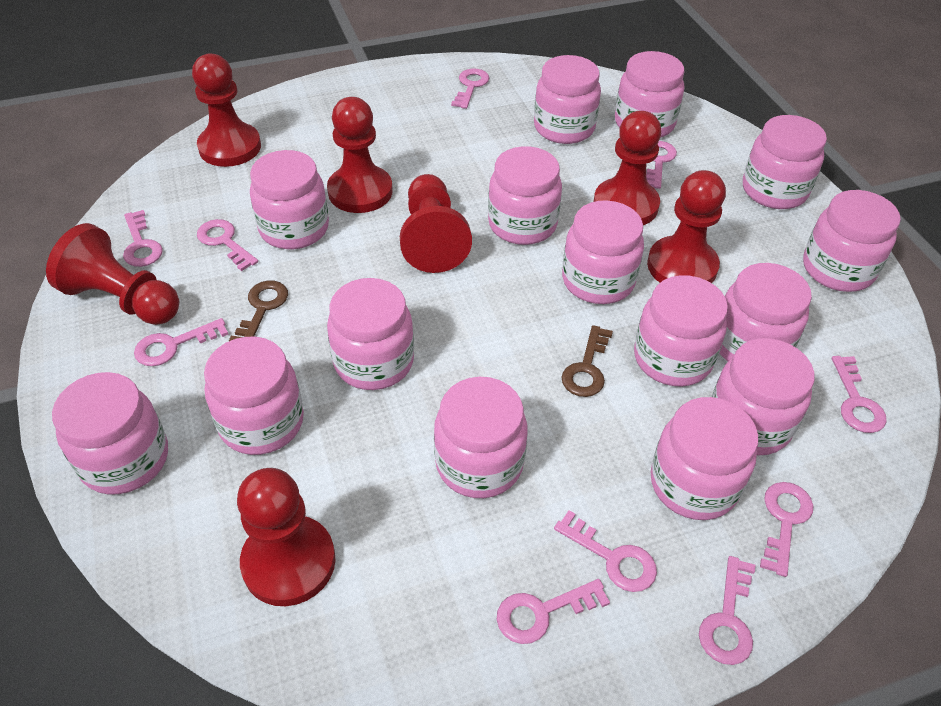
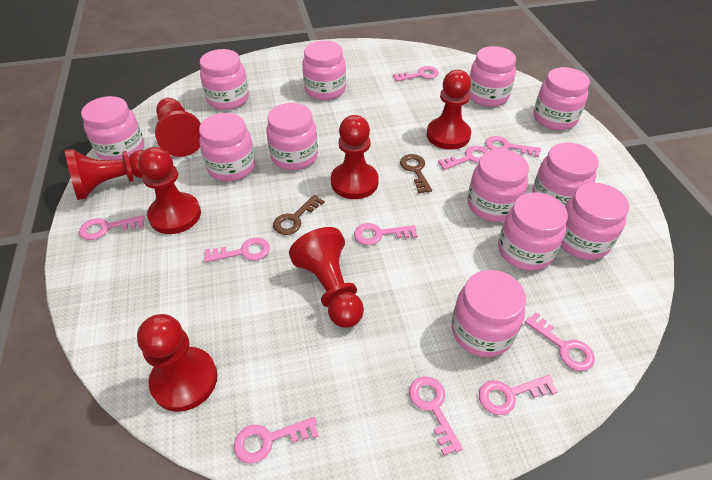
pink jar: [52,372,168,494] [204,337,304,455] [250,150,329,249] [327,278,414,390] [434,377,528,498] [488,146,562,245] [534,55,601,144] [562,200,644,304] [615,51,684,138] [634,275,728,387] [651,397,758,520] [712,338,815,456] [720,263,812,361] [743,115,827,209] [803,190,901,292] = 15 -> [81,96,144,160] [199,113,255,181] [200,49,249,110] [266,103,318,170] [302,40,346,100] [451,270,526,357] [468,149,529,222] [469,46,516,107] [498,192,568,271] [532,142,598,206] [533,67,590,130] [561,183,629,260] = 12

